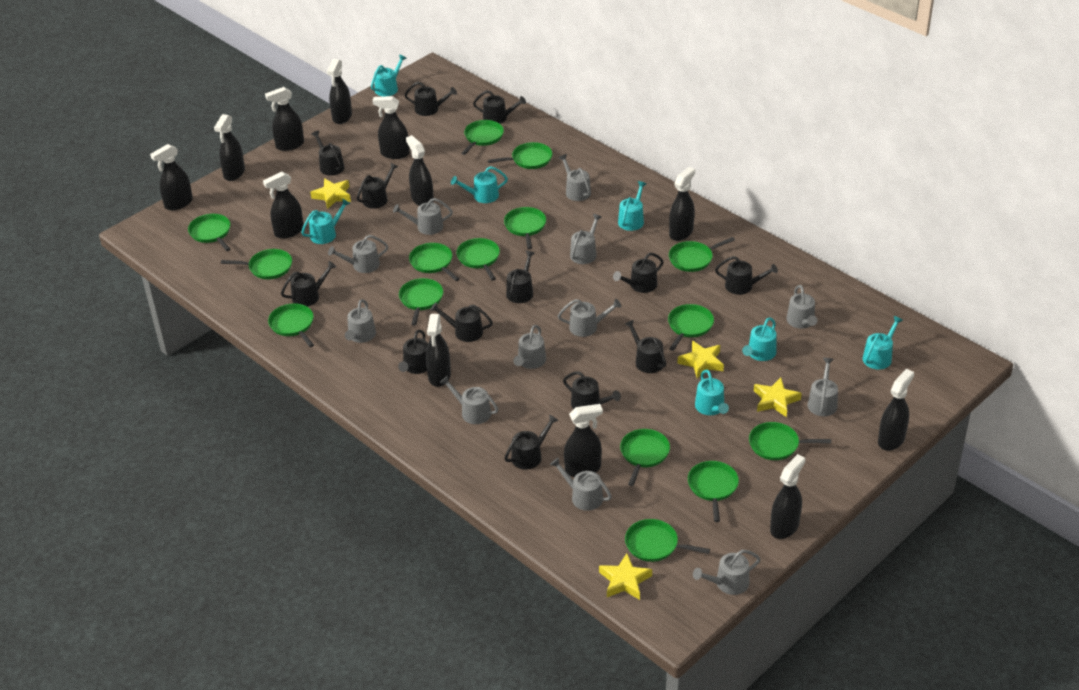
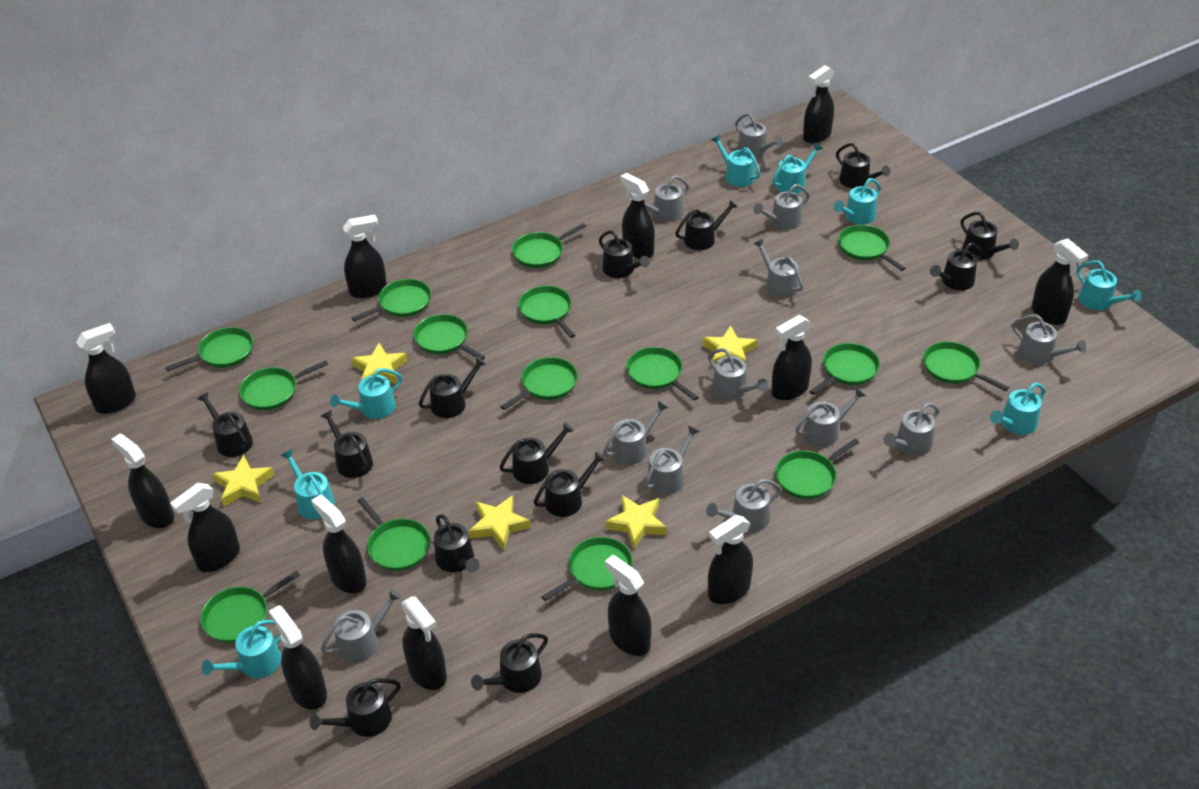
black spray bottle: [150,144,193,210] [214,114,245,181] [263,172,304,239] [265,87,304,151] [327,59,352,124] [372,96,410,159] [406,135,434,206] [426,314,451,387] [564,404,603,477] [669,167,695,241] [770,454,805,539] [878,369,914,451] = 12 -> [76,323,136,414] [111,434,174,528] [170,483,240,572] [269,605,327,710] [311,495,367,593] [343,215,387,298] [401,596,447,690] [605,555,652,656] [620,173,655,259] [708,515,753,604] [771,315,812,400] [803,65,835,143] [1032,238,1088,325] = 13
turquoise watering can: [301,199,350,244] [371,54,406,96] [451,166,508,203] [618,181,647,231] [695,370,729,415] [742,317,776,361] [863,316,903,370] = 7 -> [202,620,282,678] [280,449,335,519] [330,368,402,419] [711,134,761,187] [772,143,823,194] [834,178,881,224] [990,383,1045,435] [1076,260,1142,310] = 8
yellow star: [310,178,351,209] [599,553,652,600] [678,340,724,378] [754,378,802,417] = 4 -> [212,455,274,506] [351,343,408,384] [469,495,531,550] [605,495,667,549] [702,325,758,368] = 5

